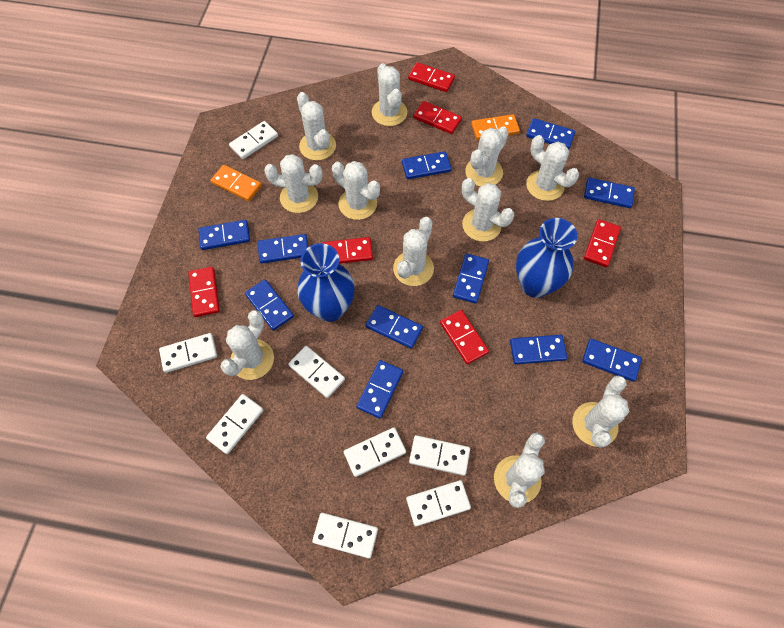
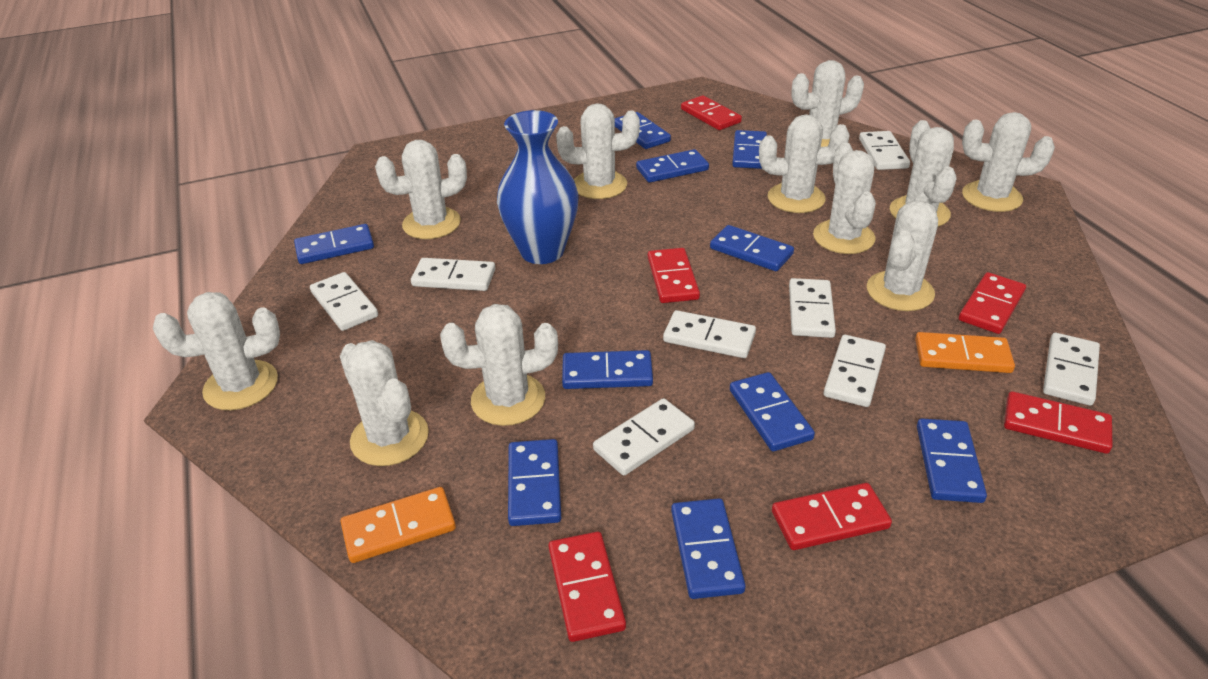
blue domino: [198,220,250,250] [245,279,294,331] [258,234,308,264] [356,360,403,419] [366,305,423,349] [402,151,451,179] [453,253,489,304] [510,335,567,364] [526,118,575,149] [582,339,642,382] [584,178,635,208] = 11 -> [294,224,374,264] [508,439,561,526] [562,350,653,389] [614,112,671,149] [636,149,709,183] [671,498,746,599] [710,225,794,271] [730,372,815,451] [732,130,767,169] [917,419,987,503] = 10
blue vase: [297,243,355,322] [516,218,578,298] = 2 -> [497,110,579,264] = 1

